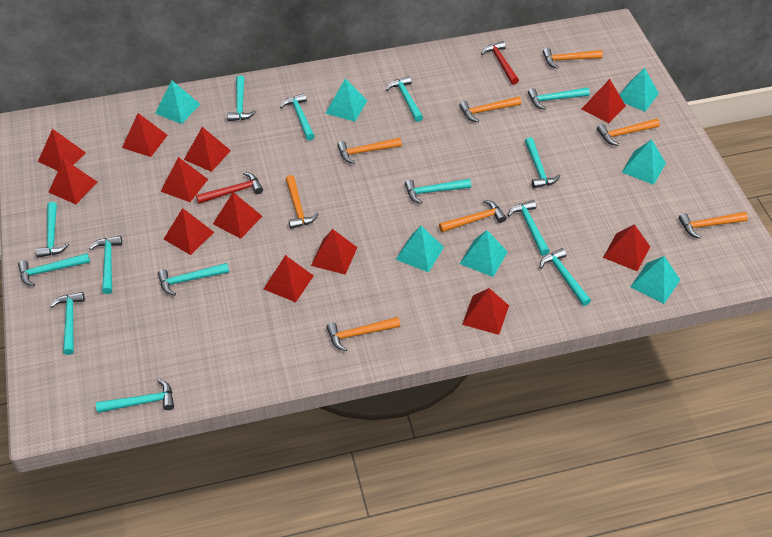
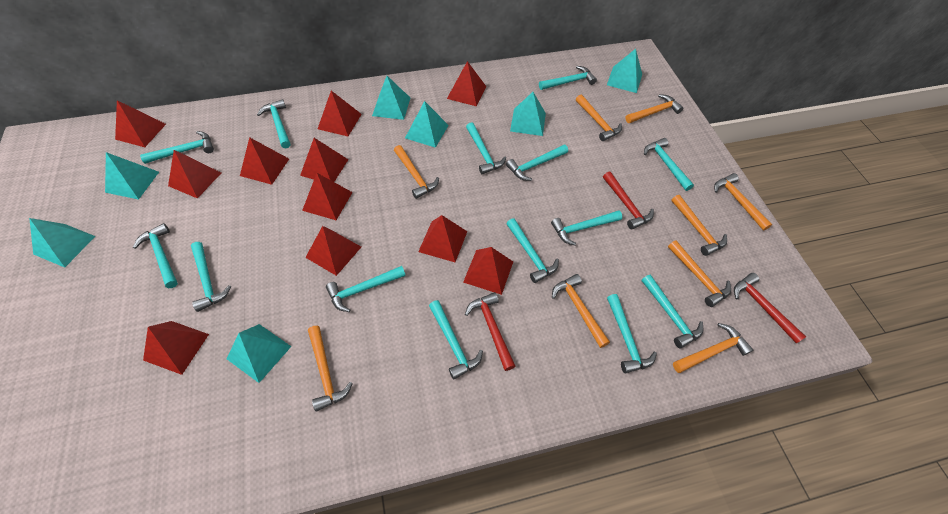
orange hammer: [286,175,319,229] [326,317,400,351] [337,138,402,164] [439,200,506,232] [459,96,521,122] [543,48,603,69] [597,118,660,146] [679,212,748,239] = 8 -> [308,326,353,412] [394,145,439,199] [552,274,610,348] [576,95,622,141] [625,94,684,123] [668,240,731,307] [671,195,727,256] [673,323,753,373] [714,173,772,231] = 9
red hammer: [196,172,263,204] [481,41,519,85] = 2 -> [465,292,515,371] [603,171,654,230] [734,273,806,343] = 3
red pyramid: [38,129,86,171] [49,159,97,204] [122,113,168,157] [160,157,208,202] [164,208,214,255] [184,127,231,172] [213,192,262,239] [264,255,313,302] [311,229,357,275] [462,288,509,335] [581,79,626,123] [603,224,650,272] = 12 -> [115,100,166,147] [143,321,209,375] [168,150,221,198] [240,137,289,185] [300,138,349,182] [302,173,353,220] [305,226,361,276] [318,91,361,136] [418,215,467,262] [447,61,486,106] [463,247,513,295] = 11

